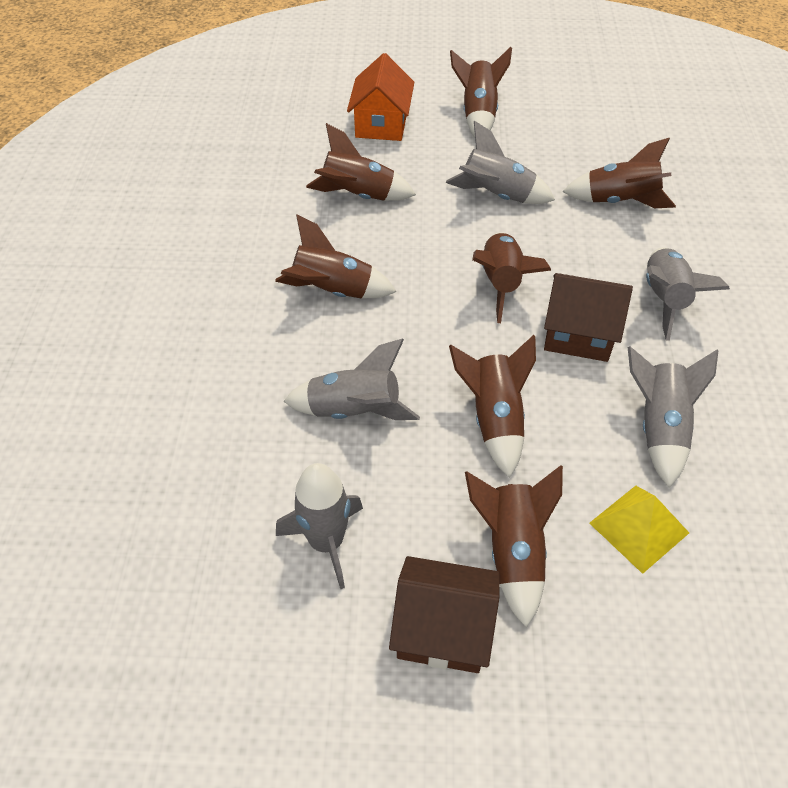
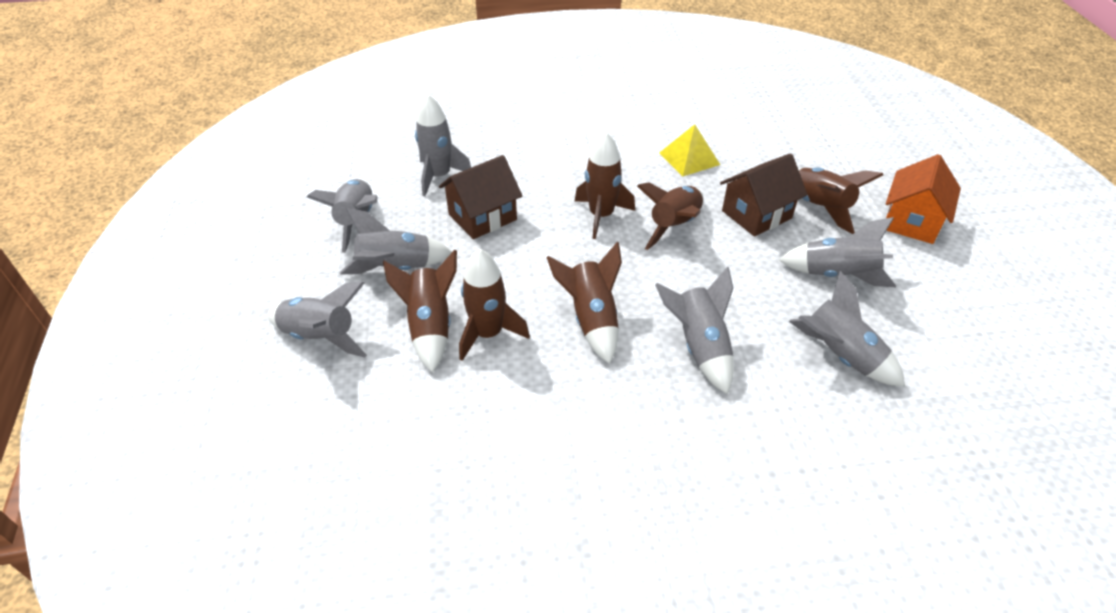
brown rocket: [275,214,396,299] [306,123,416,201] [449,335,536,478] [450,47,512,138] [465,465,563,628] [472,232,551,323] [563,137,676,208] = 7 -> [383,250,457,373] [459,248,530,361] [547,242,622,364] [575,132,635,239] [637,183,703,250] [798,167,883,234] = 6
grey rocket: [276,463,363,589] [283,338,420,420] [446,121,555,204] [628,346,718,487] [646,247,730,341] = 5 -> [268,281,367,357] [307,179,378,253] [340,207,452,275] [415,94,471,196] [655,267,734,394] [779,217,896,287] [789,271,905,386] = 7

